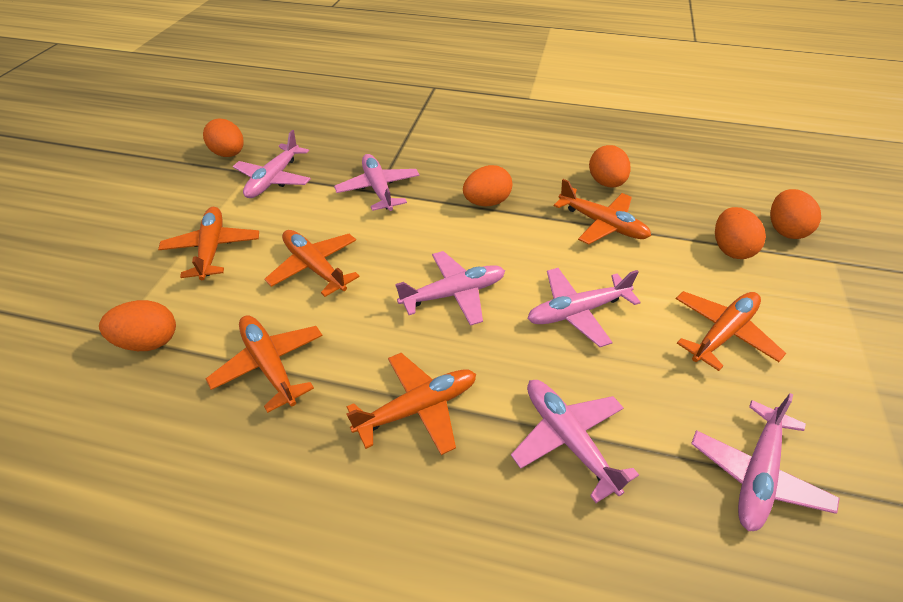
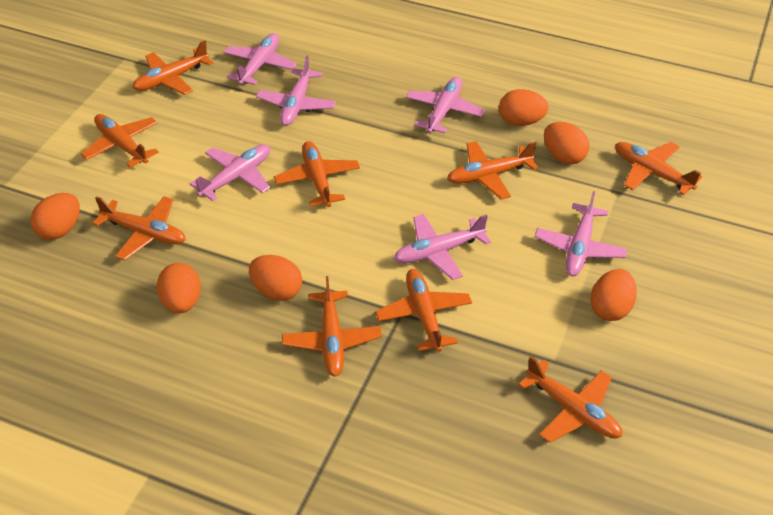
orange plane: [158,207,259,280] [206,315,323,413] [264,230,360,297] [346,353,476,455] [554,179,651,245] [676,291,786,371] = 6 -> [81,114,159,168] [92,196,186,260] [132,41,213,95] [274,141,360,207] [282,276,382,377] [375,269,472,352] [447,141,538,199] [518,356,622,443] [615,142,703,195] = 9

